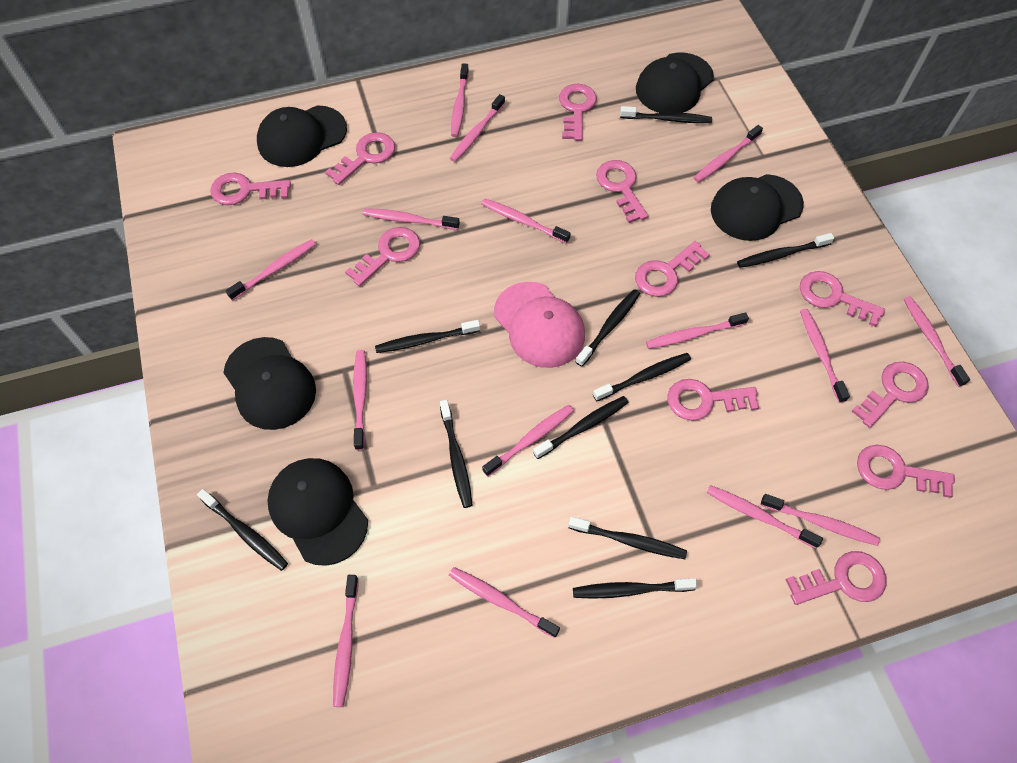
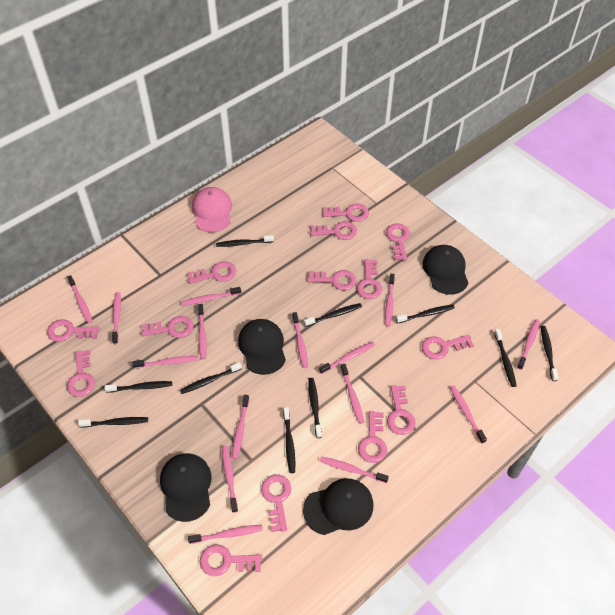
black cap: [223,337,316,430] [257,105,347,167] [267,458,368,566] [636,53,714,113] [711,174,804,241] = 5 -> [160,453,212,522] [238,319,286,375] [303,478,373,535] [422,245,468,295] = 4
pink key: [210,172,291,205] [325,132,395,185] [345,227,420,286] [559,84,597,141] [596,160,648,223] [635,241,710,297] [667,379,759,421] [785,551,886,605] [800,271,885,327] [851,362,929,428] [857,445,955,498] = 11 -> [47,319,100,342] [67,350,95,397] [142,316,193,338] [187,261,236,284] [200,544,262,576] [261,475,291,532] [307,270,357,290] [310,221,357,240] [323,203,369,222] [357,259,382,299] [358,411,387,463] [386,223,410,261] [387,385,416,435] [422,335,474,359] = 14

